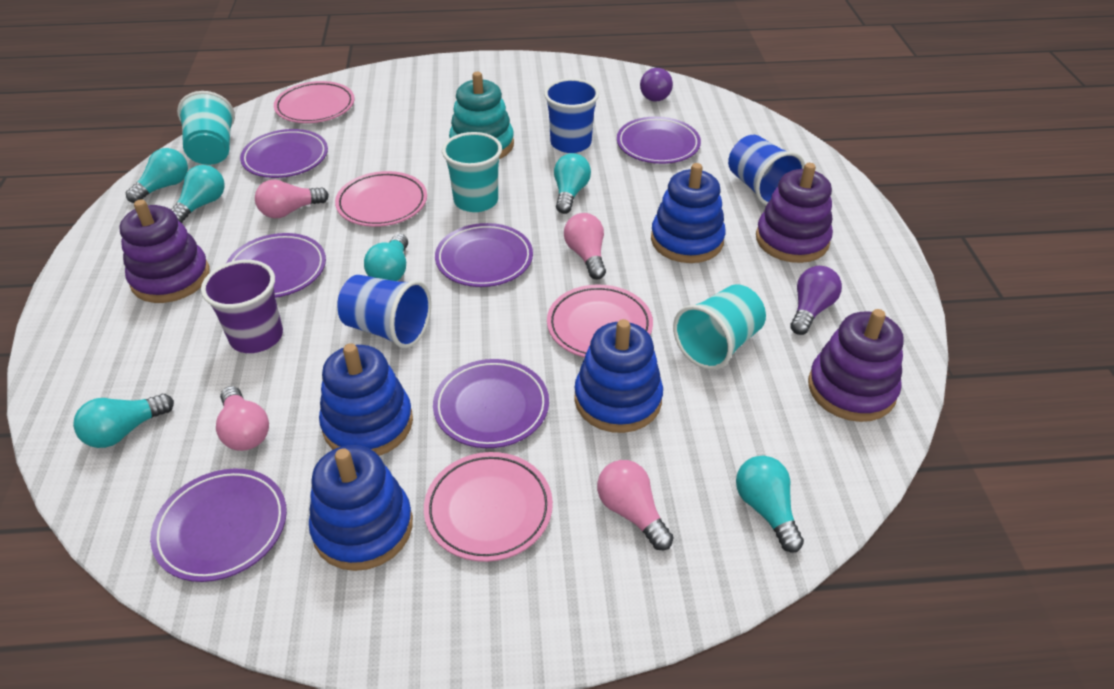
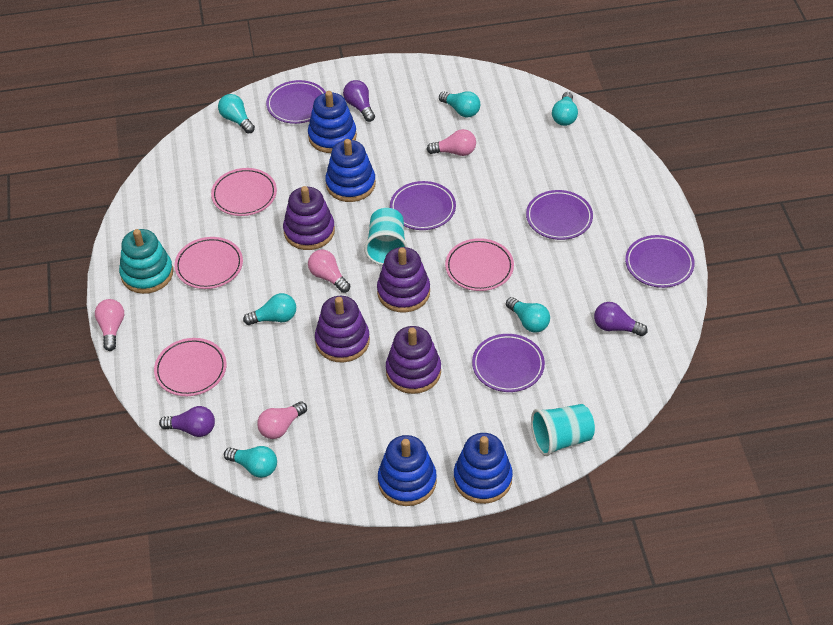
blue cup: [337,275,431,349] [544,78,599,153] [728,135,805,205] = 3 -> none = 0
purple cup: [201,260,283,353] = 1 -> none = 0
purple light bulb: [640,67,673,102] [790,266,842,335] = 2 -> [159,406,215,437] [343,80,375,122] [594,302,648,336] = 3
purple plate: [150,468,287,582] [226,233,326,298] [240,129,328,178] [433,359,549,448] [435,223,533,287] [617,117,701,164] = 6 -> [266,80,326,124] [390,181,456,230] [472,334,545,392] [526,190,593,240] [625,235,695,288] = 5
purple stacking toy: [120,199,210,303] [756,163,833,263] [808,309,904,422] = 3 -> [283,186,335,250] [315,296,370,362] [377,247,430,313] [386,326,441,394] = 4
turquoise cup: [177,91,235,165] [442,132,502,212] [673,284,766,370] = 3 -> [364,208,408,265] [531,404,595,456] = 2

